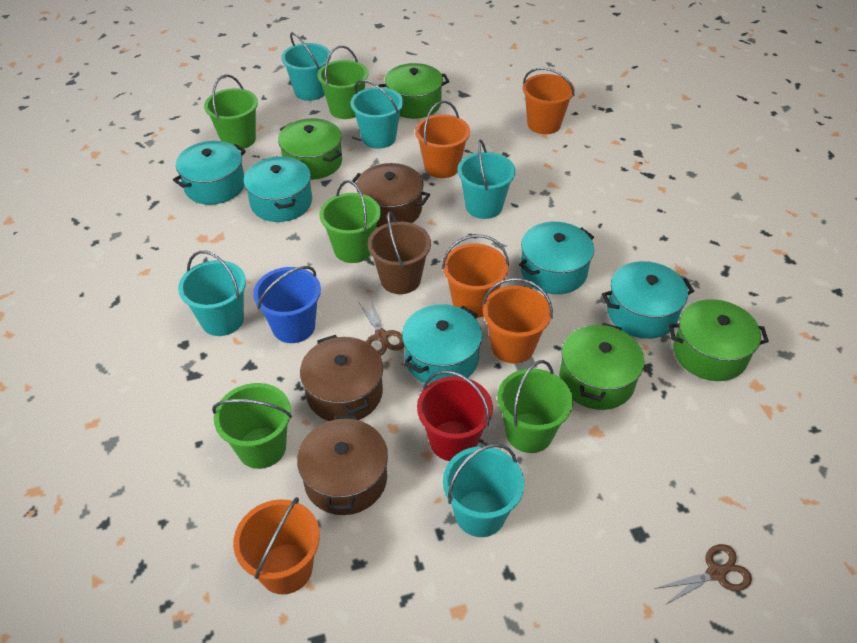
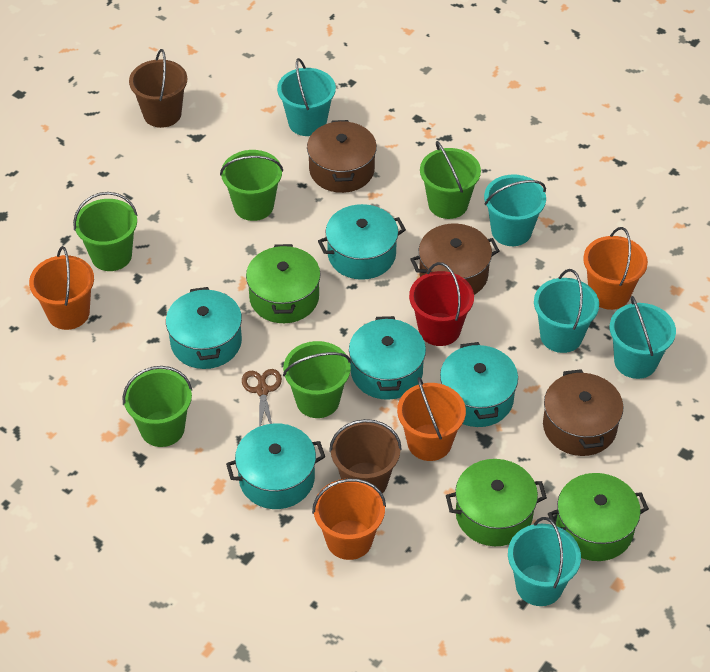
blue bucket: [253,266,321,343] = 1 -> none = 0
brown bucket: [368,211,431,294] = 1 -> [129,49,187,128] [329,419,402,494] = 2
brown scissors: [358,298,404,356] [655,544,752,605] = 2 -> [242,369,282,427] = 1
green pot: [278,118,342,180] [378,63,450,119] [559,323,644,410] [669,299,769,381] = 4 -> [246,244,321,323] [446,459,547,546] [548,473,649,561] = 3
orange bucket: [233,497,320,594] [415,101,470,178] [442,234,509,318] [482,278,553,364] [523,67,575,134] = 5 -> [29,246,94,330] [312,479,386,560] [397,377,466,461] [583,227,648,310] = 4

